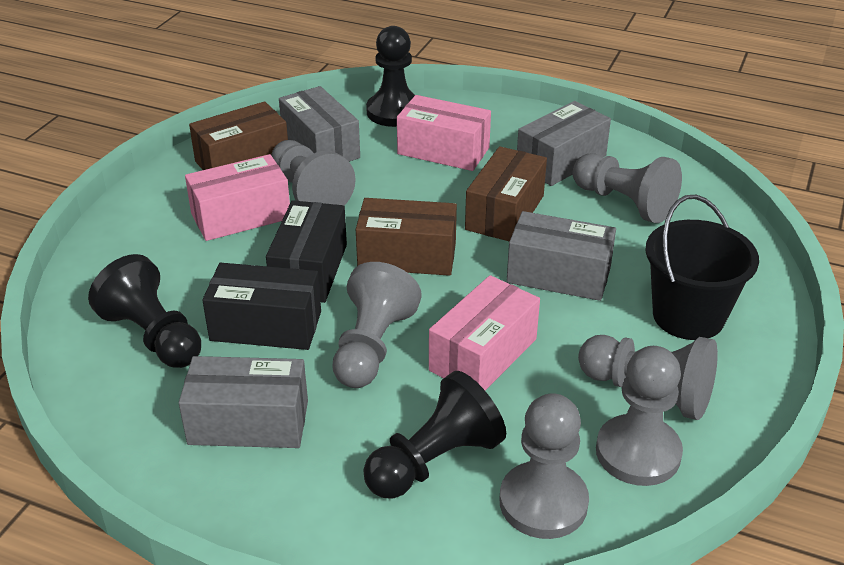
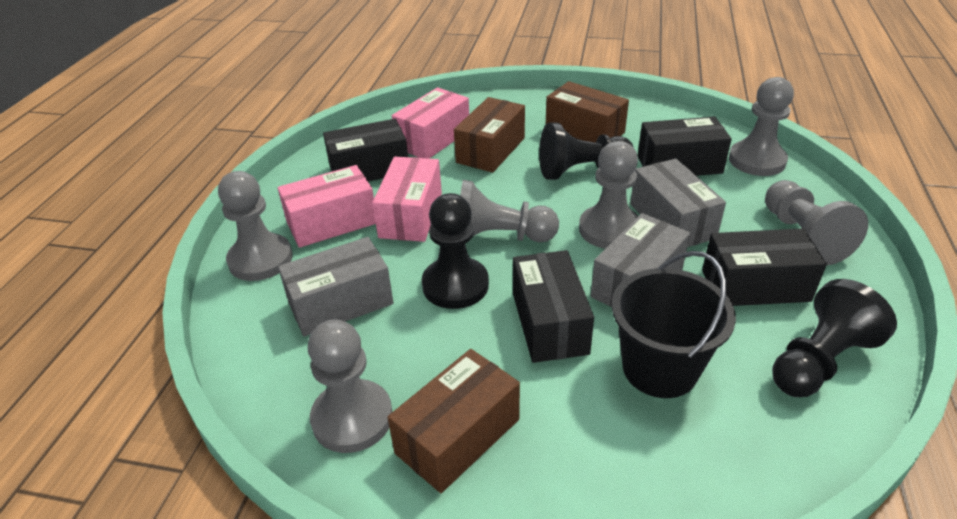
black box: [202,263,321,350] [266,200,347,303] = 2 -> [323,119,408,182] [513,250,594,363] [637,116,732,176] [702,228,827,306] = 4
grey box: [179,356,308,448] [279,86,360,162] [507,211,616,301] [517,101,611,186] = 4 -> [278,237,393,336] [591,213,690,307] [630,159,726,247] = 3

